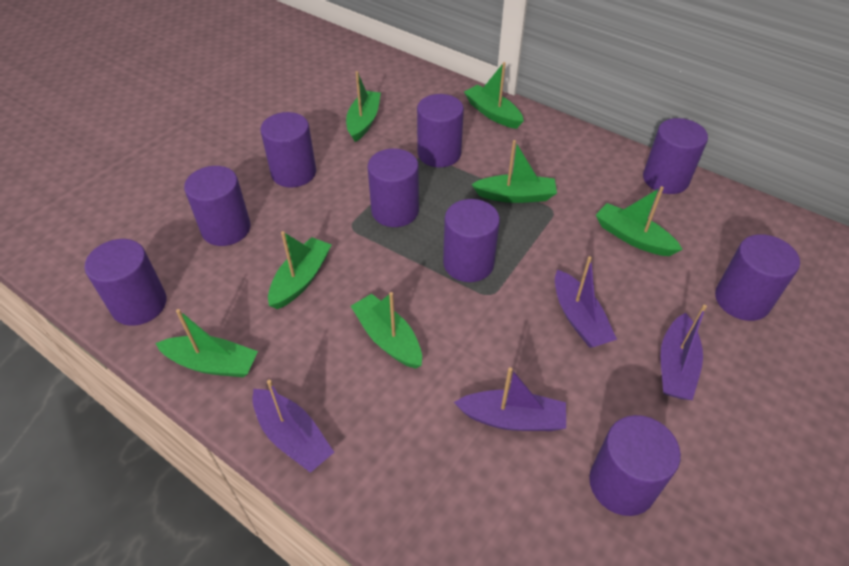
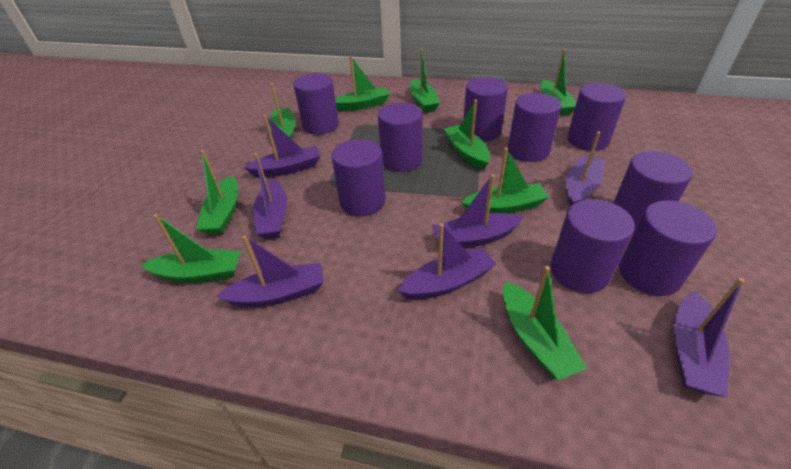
green boat: [155,309,258,377] [268,231,331,309] [346,71,381,142] [351,292,422,369] [464,62,524,129] [471,140,557,203] [596,186,683,256] = 7 -> [141,214,241,283] [196,150,238,234] [269,83,295,139] [335,56,390,111] [410,49,440,113] [444,99,490,170] [461,148,549,214] [503,266,587,380] [541,49,576,115] = 9
purple boat: [252,380,334,473] [454,367,566,431] [555,256,617,348] [661,305,707,400] = 4 -> [217,235,324,307] [243,115,321,177] [253,153,287,239] [398,224,496,300] [432,174,524,248] [566,131,604,206] [674,278,745,398] = 7

